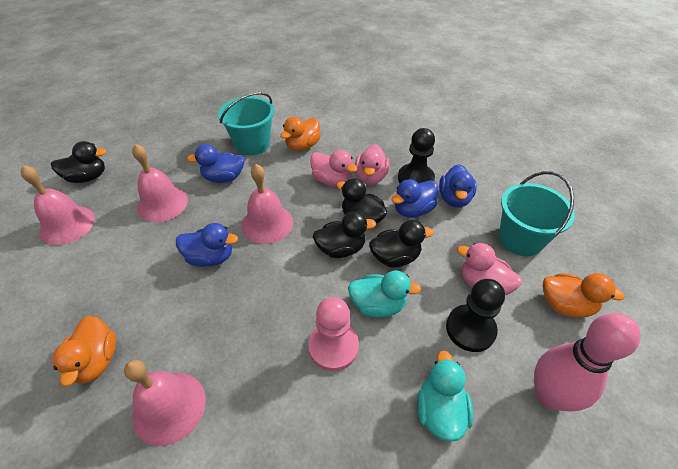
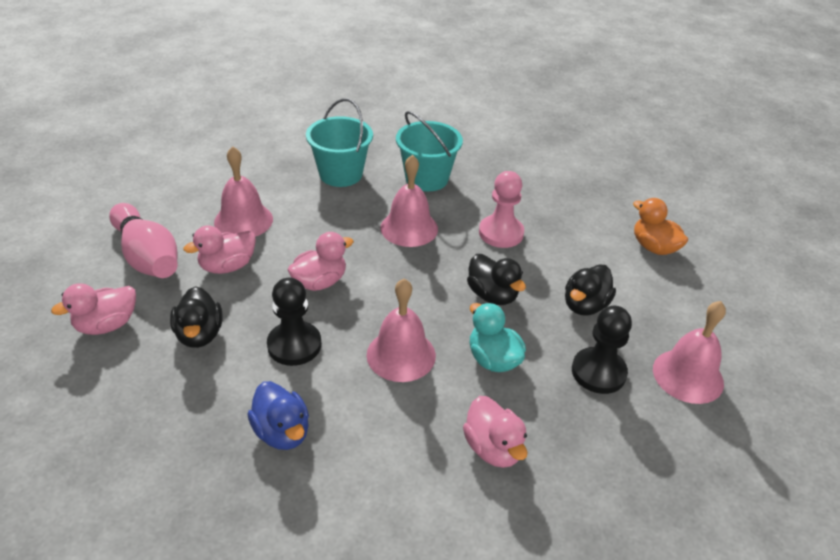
black duck: [51,141,106,183] [313,212,376,258] [336,178,388,224] [369,220,434,268] = 4 -> [170,286,223,348] [467,254,526,305] [565,264,616,316] = 3
blue duck: [176,223,238,267] [187,144,245,183] [391,179,439,218] [439,164,477,208] = 4 -> [247,381,309,450] = 1
orange duck: [52,316,116,386] [280,117,321,151] [543,273,625,317] = 3 -> [633,198,688,255] = 1
pink duck: [310,150,358,187] [355,144,390,185] [457,243,522,295] = 3 -> [51,283,136,335] [184,225,256,274] [287,232,354,291] [463,396,528,468] = 4
turquoise duck: [348,270,421,318] [417,351,473,442] = 2 -> [470,303,526,372] = 1

